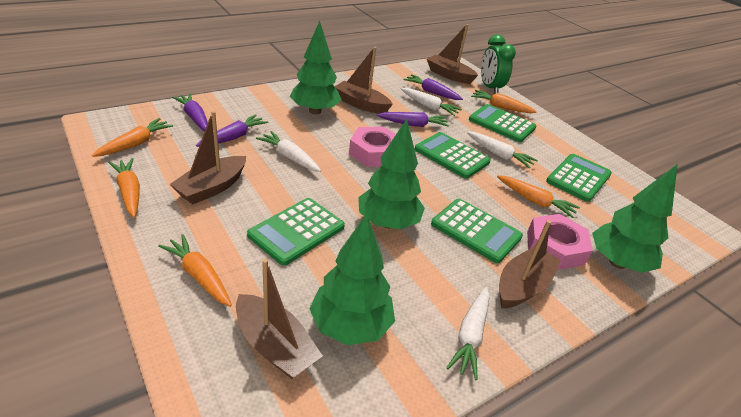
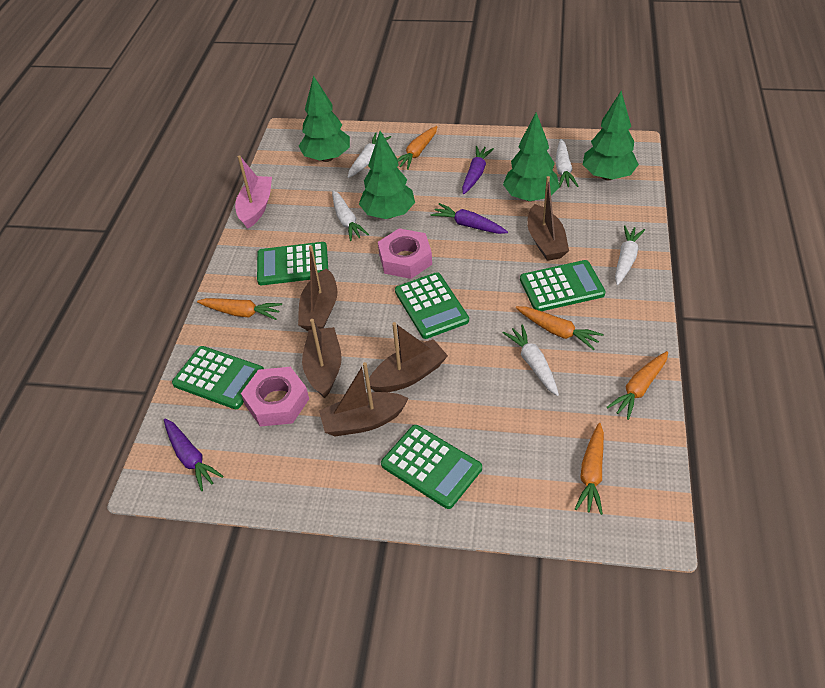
green clock: [481,35,516,94] = 1 -> none = 0
pink boat: none = 0 -> [235,155,272,229] = 1
purple carrot: [172,94,208,131] [196,114,268,147] [377,112,449,127] [403,74,463,100] = 4 -> [164,418,224,491] [430,203,508,234] [462,146,494,194] = 3
white carrot: [256,131,321,172] [401,88,462,116] [446,287,490,380] [467,132,538,168] = 4 -> [332,190,369,241] [348,133,391,178] [503,325,559,396] [555,139,578,188] [615,225,645,285] = 5

